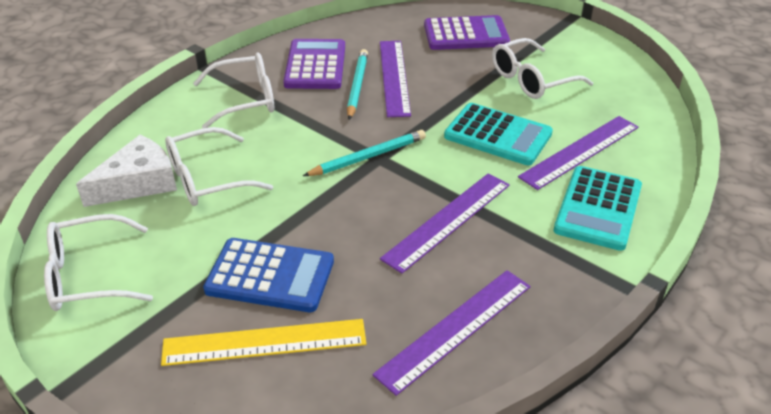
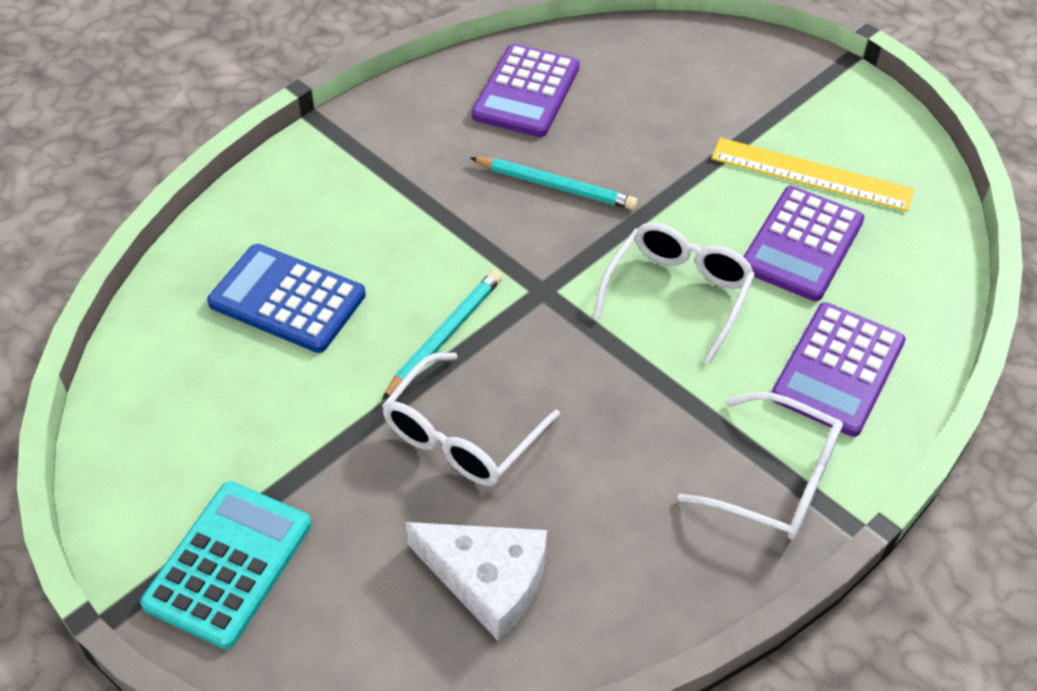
purple calculator: [283,39,345,89] [424,15,510,50] = 2 -> [472,44,580,137] [743,186,864,301] [771,302,906,437] = 3
purple ruler: [372,270,531,396] [380,41,411,117] [380,173,510,273] [518,116,639,190] = 4 -> none = 0
turquoise calculator: [444,103,553,165] [554,166,642,251] = 2 -> [140,481,312,649] = 1
white glasses: [44,214,153,311] [165,127,273,206] [193,52,274,128] [492,38,593,99] = 4 -> [382,352,560,486] [593,222,755,364] [677,392,843,540] = 3

